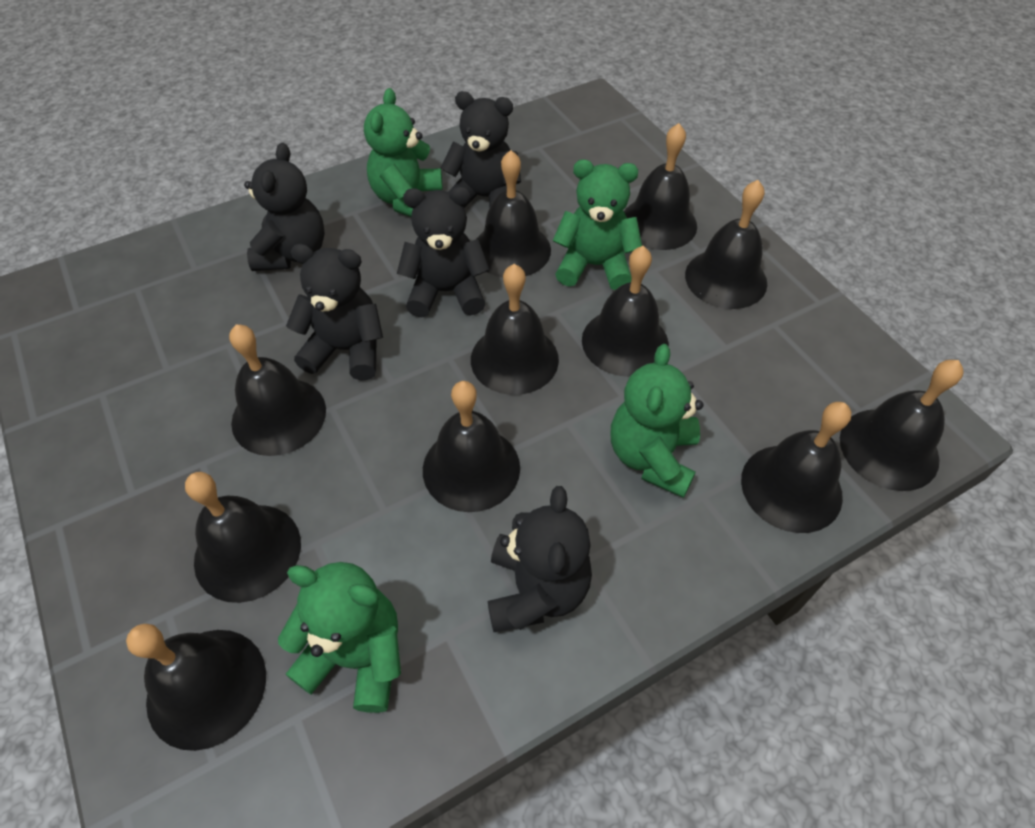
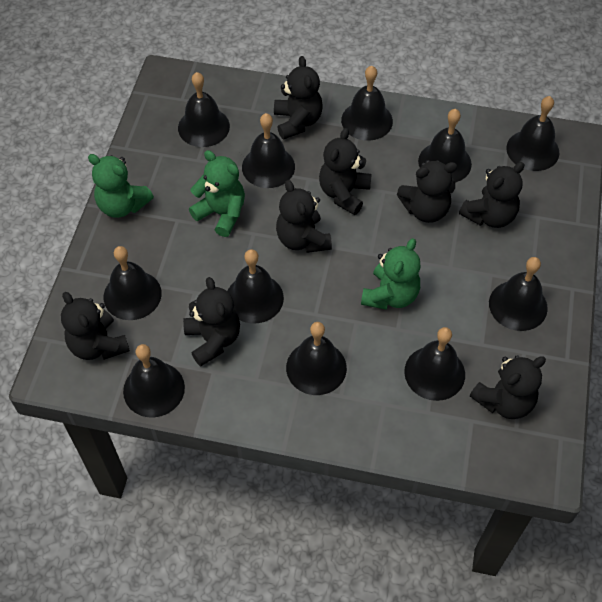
black teddy bear: [244,143,325,271] [286,244,383,381] [397,187,489,317] [441,91,521,208] [487,486,592,632] = 5 -> [61,292,130,360] [183,277,240,367] [274,56,323,140] [276,180,332,253] [319,128,372,215] [397,160,457,223] [459,162,525,228] [470,355,546,419] = 8
green teddy bear: [278,562,401,713] [364,88,442,217] [553,159,642,290] [611,344,703,498] = 4 -> [88,154,154,218] [189,150,245,237] [361,238,420,310] = 3

